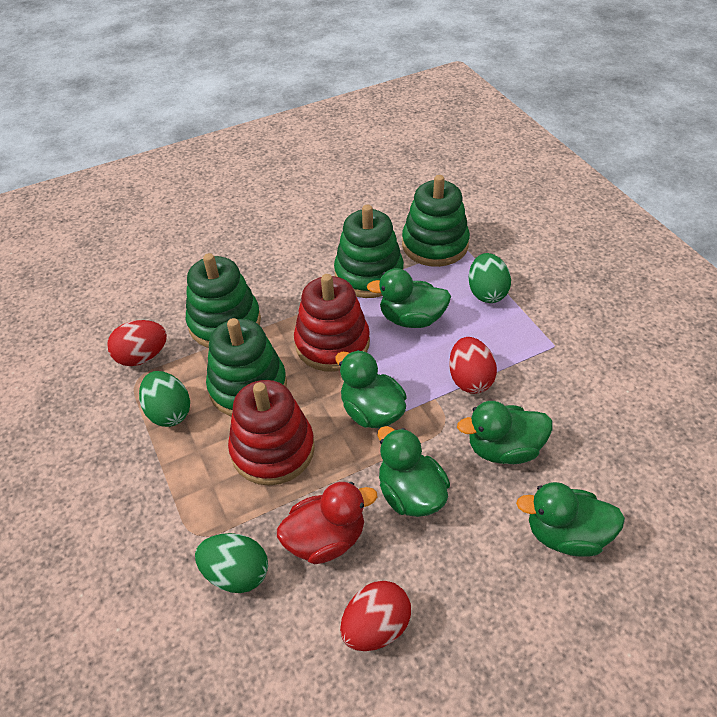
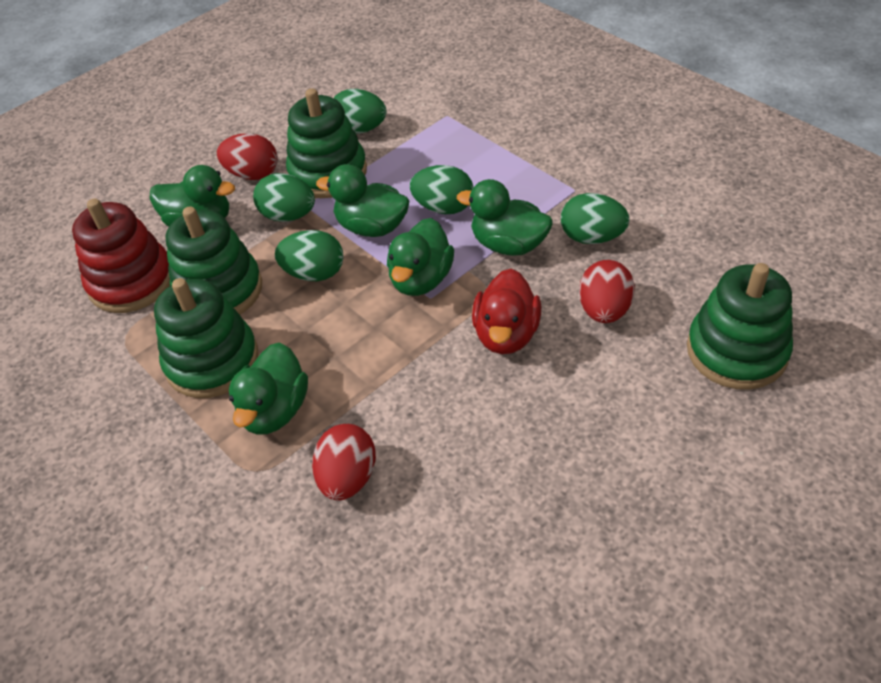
green egg: [139,371,190,427] [195,533,268,593] [469,253,511,303] = 3 -> [253,173,315,222] [275,230,343,281] [334,89,387,134] [410,165,474,214] [561,193,629,244] = 5
red stacking toy: [228,380,315,486] [294,274,370,372] = 2 -> [72,199,170,313] = 1

